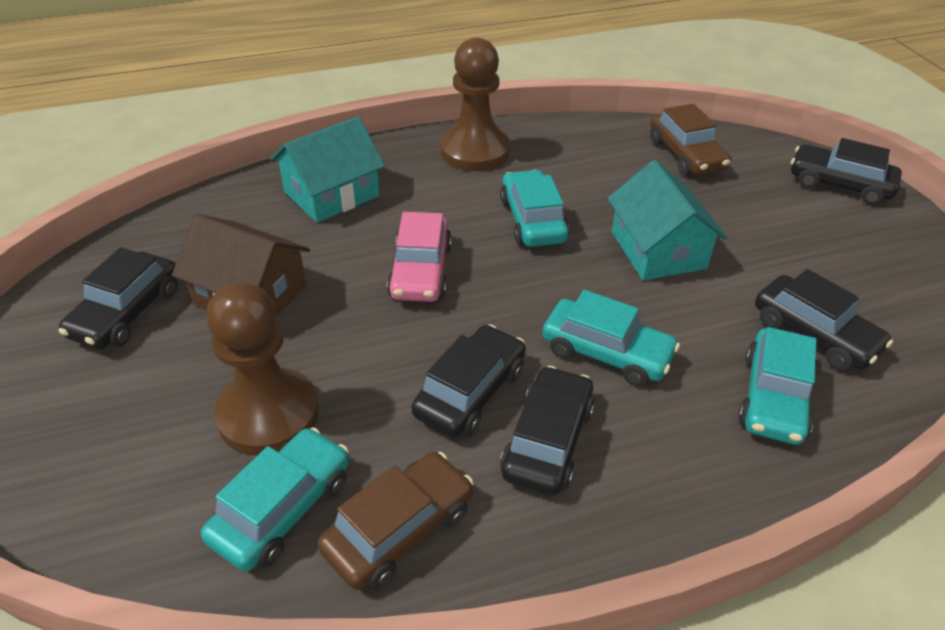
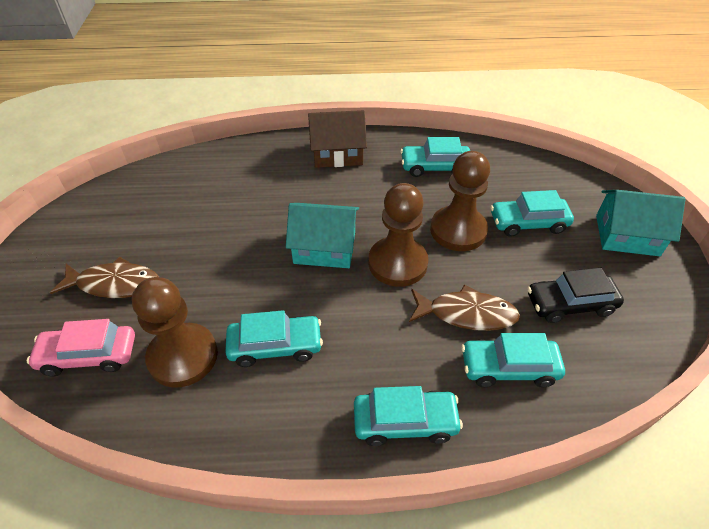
black car: [59,247,177,349] [412,324,526,438] [500,366,595,495] [755,269,893,371] [791,138,902,205] = 5 -> [527,268,624,323] = 1
brown car: [317,452,474,590] [650,104,730,175] = 2 -> none = 0
brown fish: none = 0 -> [50,257,159,298] [409,284,520,331] = 2
brown pawn: [206,282,319,456] [440,38,510,171] = 2 -> [132,277,218,388] [369,183,428,287] [430,151,490,251] = 3
turquoise car: [201,427,349,571] [500,170,569,247] [542,290,680,386] [738,327,817,445] = 4 -> [225,310,323,367] [354,386,463,446] [400,137,470,177] [461,333,565,387] [490,190,574,237] = 5

